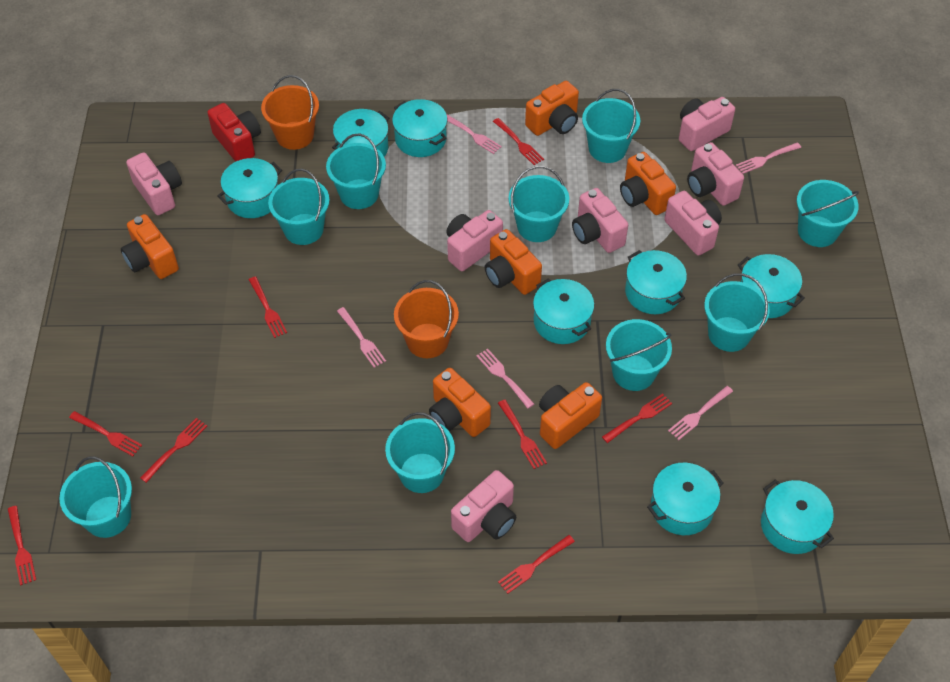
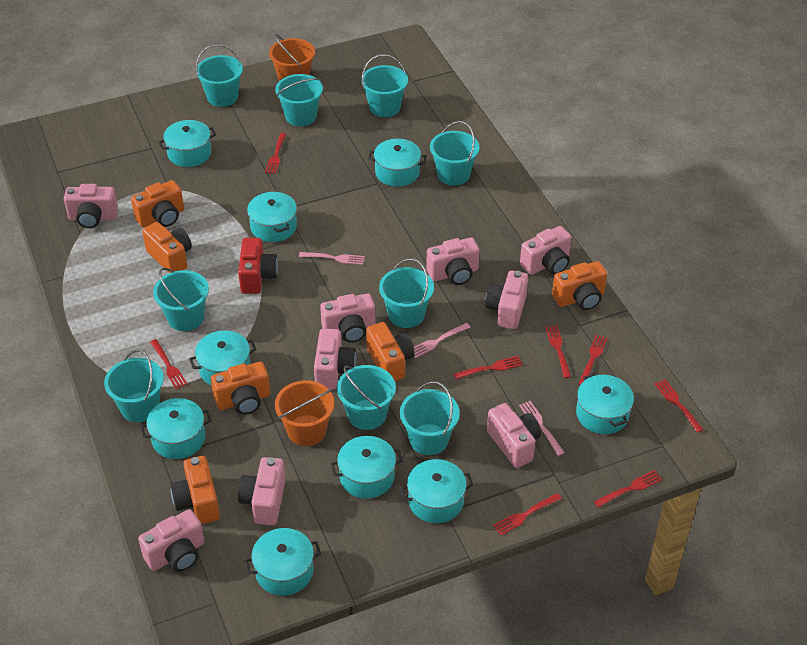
pink camera: [126,152,182,215] [447,210,503,271] [451,470,517,542] [572,188,628,253] [664,191,722,256] [679,97,735,151] [687,142,744,206] = 7 -> [64,184,118,228] [138,509,204,572] [238,457,286,525] [314,329,356,390] [320,293,376,343] [426,237,479,285] [485,270,528,329] [487,403,541,468] [520,226,571,275] = 9
pink fork: [337,307,386,368] [446,114,502,154] [476,349,534,409] [668,386,733,440] [736,142,801,174] = 5 -> [299,252,365,265] [414,323,471,358] [519,401,565,456] = 3
turquoise pot: [217,158,282,218] [332,109,389,157] [392,99,447,157] [533,278,594,344] [625,250,687,314] [647,463,723,535] [738,254,805,318] [761,479,834,554] = 8 -> [140,398,211,459] [158,120,216,167] [189,330,257,386] [244,528,321,596] [247,192,297,242] [330,436,403,499] [368,139,427,187] [400,459,473,523] [576,373,634,434] = 9

